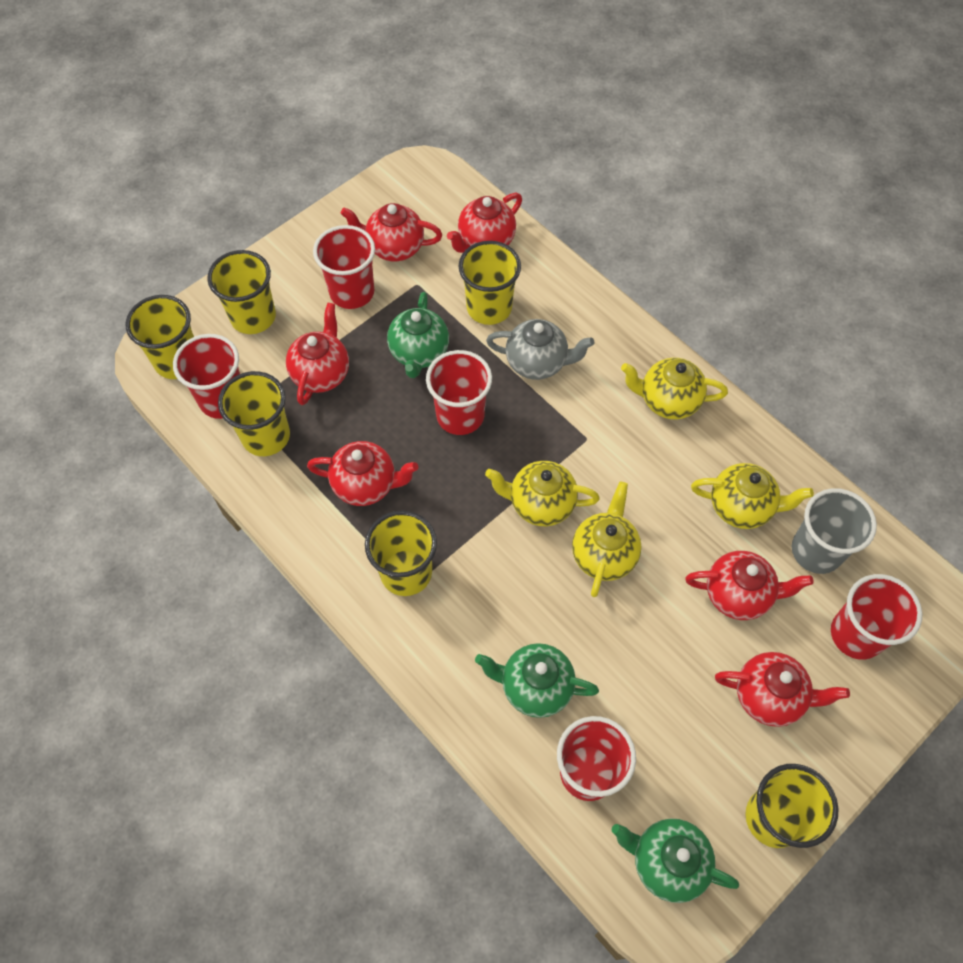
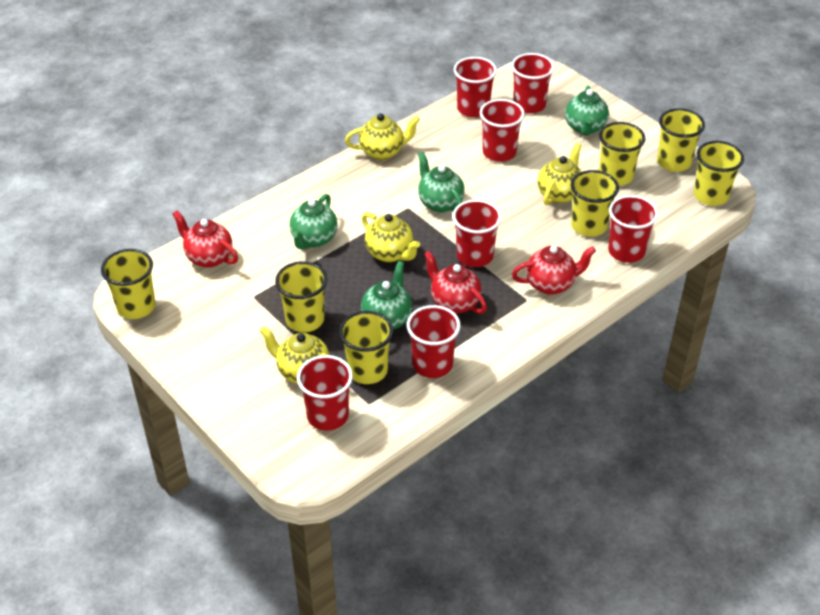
green teapot: [387,292,449,378] [475,643,599,718] [611,819,739,903] = 3 -> [289,194,338,250] [361,261,412,330] [418,152,465,213] [565,86,609,136] = 4
grey cup: [792,488,877,574] = 1 -> none = 0
grey teapot: [486,319,595,380] = 1 -> none = 0
red cup: [173,334,240,419] [313,225,375,309] [426,350,492,435] [557,716,636,801] [831,574,922,660] = 5 -> [297,355,353,431] [407,305,461,378] [452,199,502,267] [454,57,497,117] [480,99,525,162] [511,53,555,114] [608,195,658,263] = 7
red teapot: [286,303,349,405] [307,441,418,506] [341,203,442,261] [447,193,522,253] [685,551,814,620] [715,652,850,727] = 6 -> [172,210,238,268] [424,251,487,314] [512,245,596,295] = 3
yellow cup: [126,295,194,379] [207,250,276,334] [218,371,290,456] [365,511,437,596] [458,241,521,325] [745,764,838,848] = 6 -> [101,249,155,319] [275,261,328,332] [339,311,393,384] [571,170,619,237] [599,122,645,186] [657,108,705,172] [694,141,744,206] = 7

